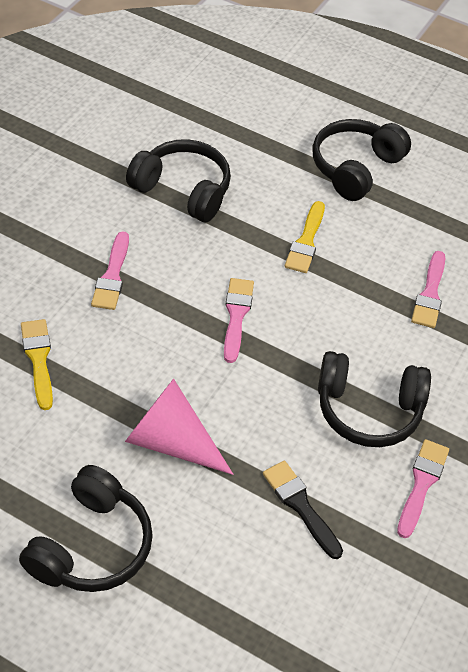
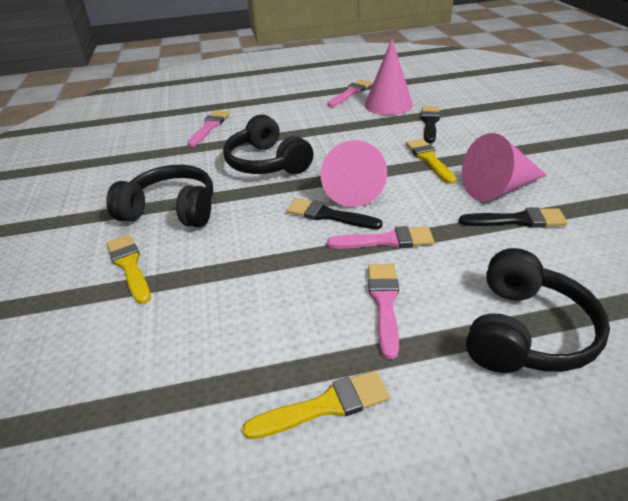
black brush: [263,461,343,559] = 1 -> [286,198,383,229] [421,106,440,143] [459,207,568,228] = 3
black headphones: [19,465,153,592] [126,139,231,222] [312,119,411,201] [318,351,431,447] = 4 -> [106,165,213,227] [223,114,313,174] [466,248,610,373] = 3
pink cone: [125,379,233,475] = 1 -> [320,140,387,207] [365,39,413,115] [462,133,547,201] = 3
yellow brush: [21,319,53,410] [285,201,325,273] = 2 -> [107,234,151,304] [242,370,390,439] [406,139,456,184] = 3

